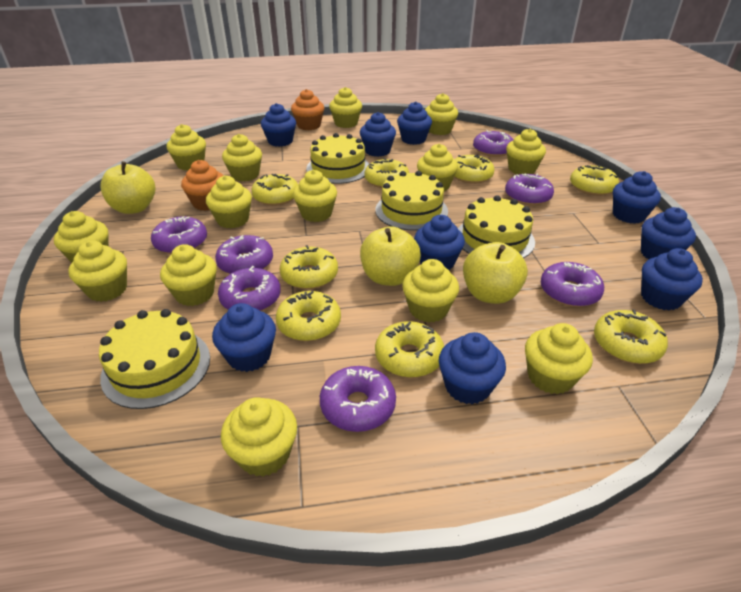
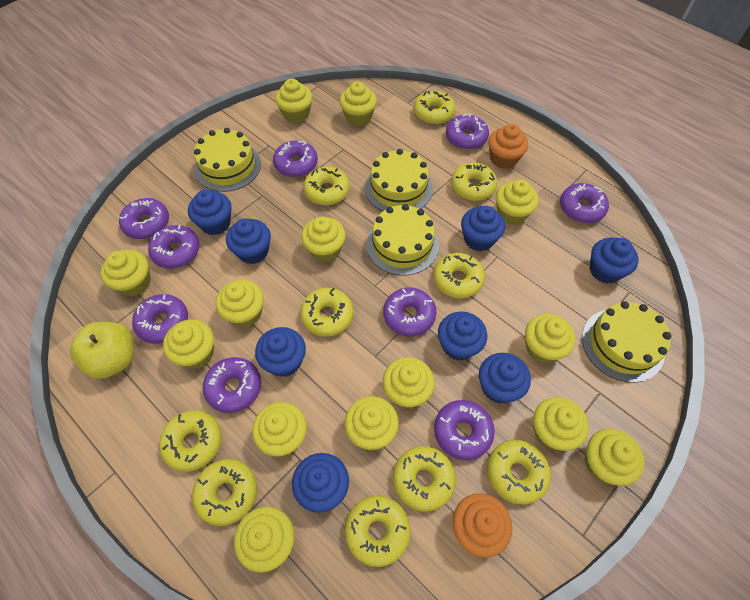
blue cupcake: [212,303,276,372] [261,103,296,147] [360,112,396,157] [397,101,432,145] [414,215,465,270] [439,332,506,404] [613,171,661,224] [641,207,696,259] [641,248,703,311] = 9 -> [188,190,231,235] [226,219,271,264] [255,327,306,377] [292,453,349,513] [438,311,487,361] [461,206,505,251] [479,353,531,404] [590,238,639,284] = 8
purple donut: [151,216,207,254] [215,235,273,274] [218,266,281,311] [320,366,396,432] [473,130,513,157] [505,174,554,205] [541,262,604,307] = 7 -> [119,198,169,239] [132,294,188,344] [148,225,200,269] [203,357,261,413] [273,140,318,177] [383,288,437,337] [434,400,495,460] [446,114,489,150] [560,183,609,223] = 9
yellow apple: [100,161,155,214] [360,226,421,286] [463,242,528,304] = 3 -> [70,322,134,379] = 1
yellow donut: [251,174,298,206] [276,291,341,341] [280,245,338,289] [364,158,409,188] [375,321,444,378] [454,154,495,184] [570,165,619,196] [594,309,668,364] = 8 -> [159,410,222,472] [192,459,257,526] [300,288,354,337] [303,167,350,205] [345,495,410,567] [393,446,456,512] [414,91,455,124] [433,253,485,299] [451,163,497,201] [487,440,551,505] = 10

